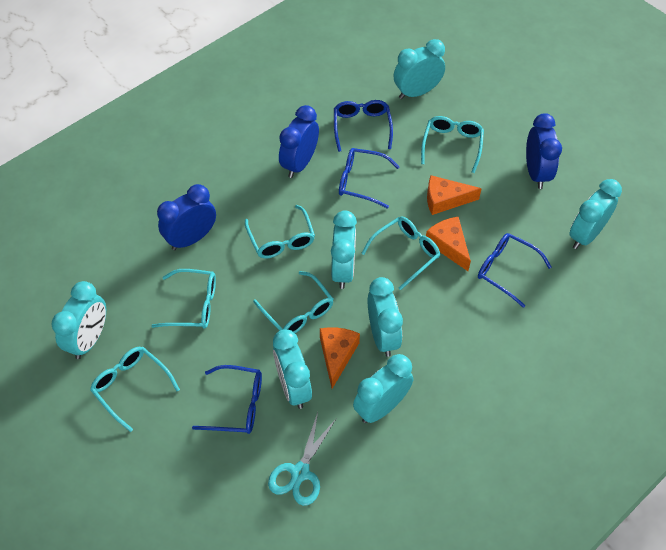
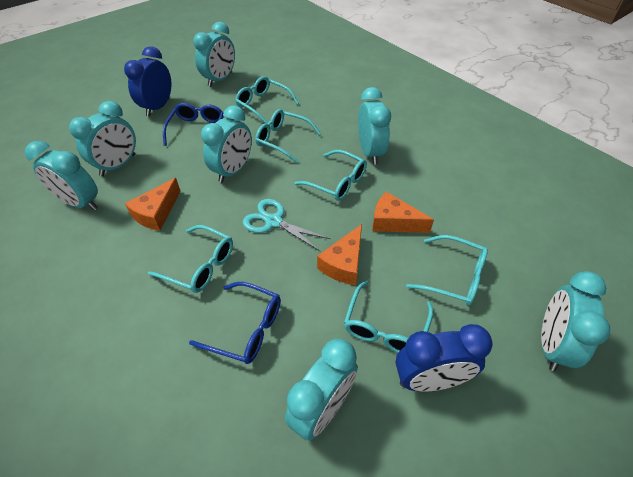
blue clock: [157,184,216,250] [279,105,319,178] [526,113,562,189] = 3 -> [124,46,171,117] [396,324,493,391] = 2
blue glasses: [192,365,262,434] [334,100,393,152] [339,148,399,209] [478,233,552,308] = 4 -> [163,103,224,146] [189,282,281,364] = 2

